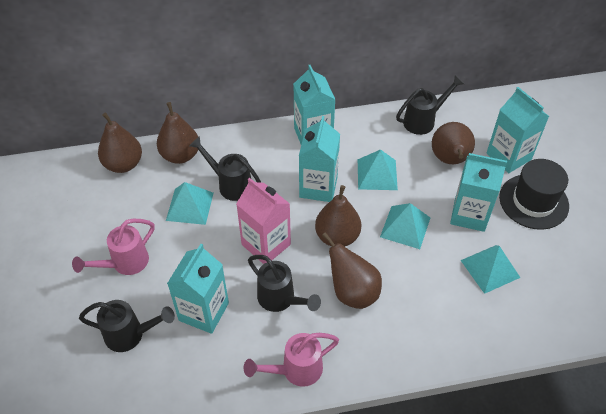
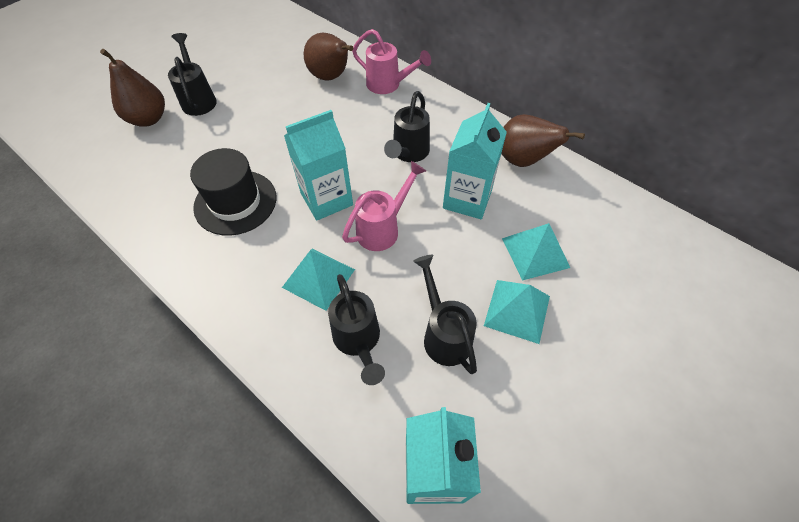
brown pear: [98,112,142,173] [157,102,198,164] [315,185,361,246] [322,232,382,309] [432,122,475,164] = 5 -> [100,49,165,127] [304,33,353,80] [501,114,585,167] = 3
pink carton: [236,178,291,264] = 1 -> none = 0
turquoise carton: [167,244,229,334] [293,65,336,145] [299,116,340,202] [450,153,507,232] [486,87,549,173] = 5 -> [284,110,353,221] [406,407,481,504] [443,103,507,219] = 3
turquoise pyramid: [166,182,213,225] [358,149,398,190] [380,203,430,249] [461,245,520,294] = 4 -> [282,249,355,311] [484,280,550,344] [502,223,570,281] = 3

